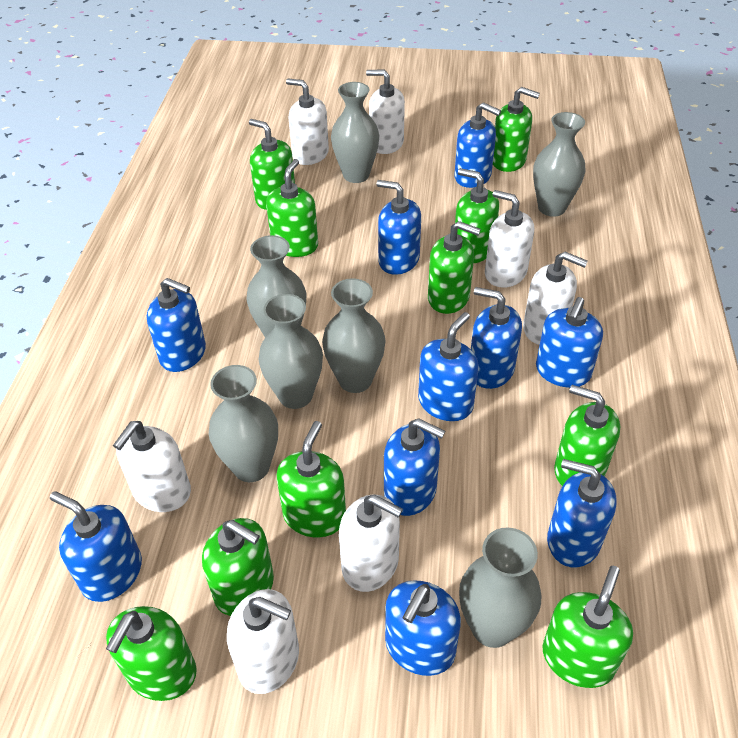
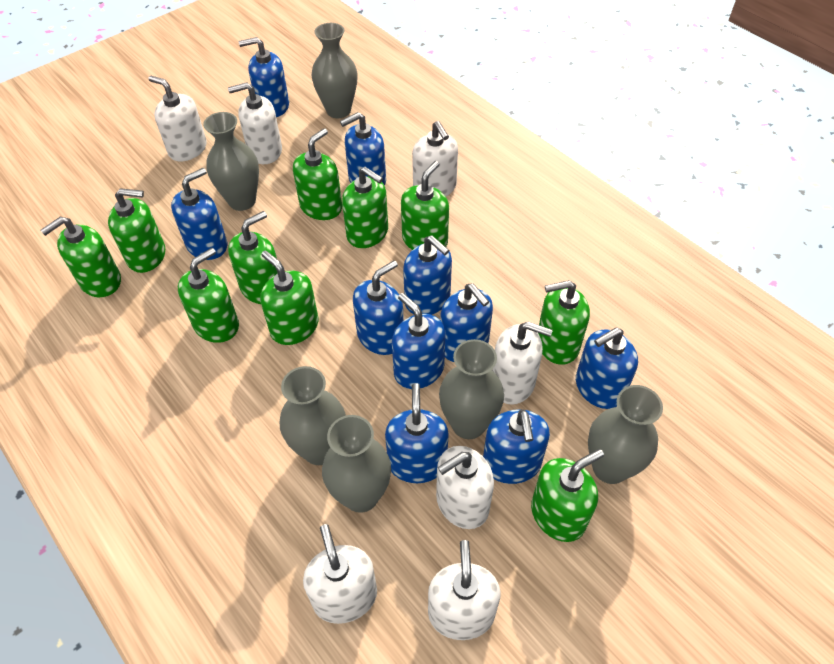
grey vase: [209,365,278,482] [246,235,306,338] [259,294,323,409] [322,278,386,393] [331,82,379,183] [459,528,541,648] [533,112,585,217] = 7 -> [203,112,259,211] [280,366,346,465] [312,23,358,118] [322,415,391,513] [439,339,504,439] [588,385,663,484] = 6

